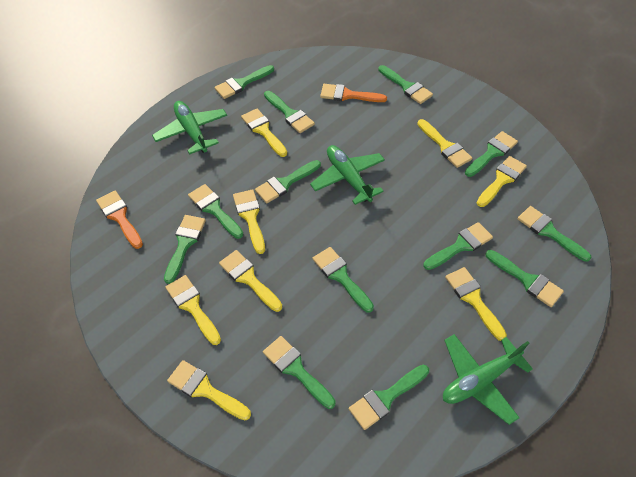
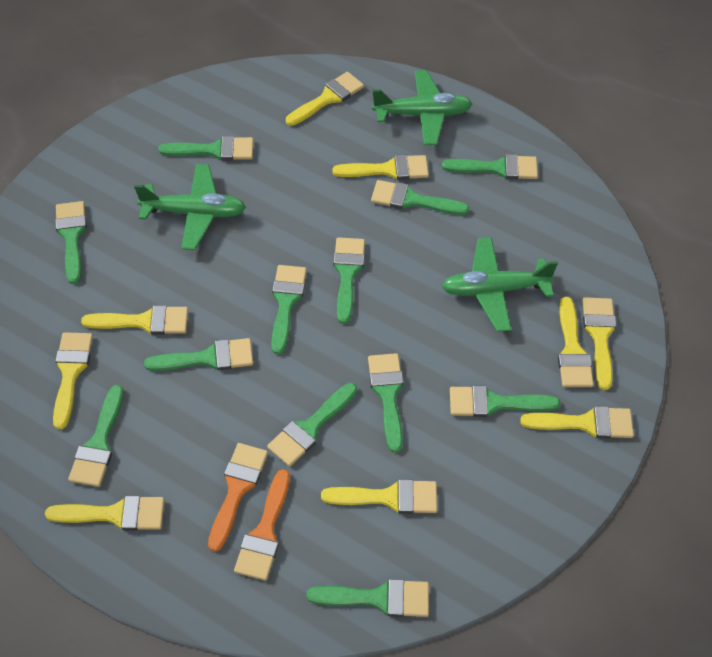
green brush: [164,215,206,284] [188,184,243,239] [214,65,274,99] [255,160,321,203] [263,336,336,409] [264,91,315,133] [312,247,374,313] [349,365,429,430] [378,65,433,104] [423,222,493,270] [465,131,518,177] [486,250,564,307] [517,206,591,262] = 13 -> [55,201,87,284] [68,385,124,487] [144,338,253,371] [158,136,254,161] [267,383,357,466] [271,265,307,355] [306,579,429,617] [333,237,365,324] [368,353,403,453] [371,180,469,215] [442,154,538,179] [450,386,560,417] = 12
yellow brush: [165,275,221,345] [167,360,251,420] [219,250,282,312] [233,189,265,254] [241,109,287,157] [417,119,472,168] [445,267,507,341] [477,156,527,207] = 8 -> [45,496,164,531] [53,332,93,429] [81,305,188,335] [286,72,364,126] [321,479,437,514] [332,155,429,180] [520,406,634,439] [558,297,594,387] [582,297,616,390] = 9

